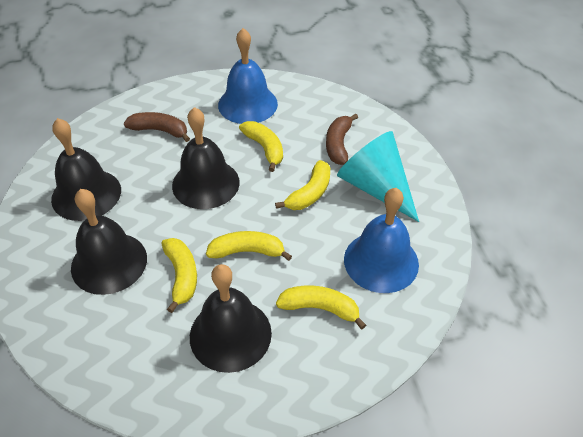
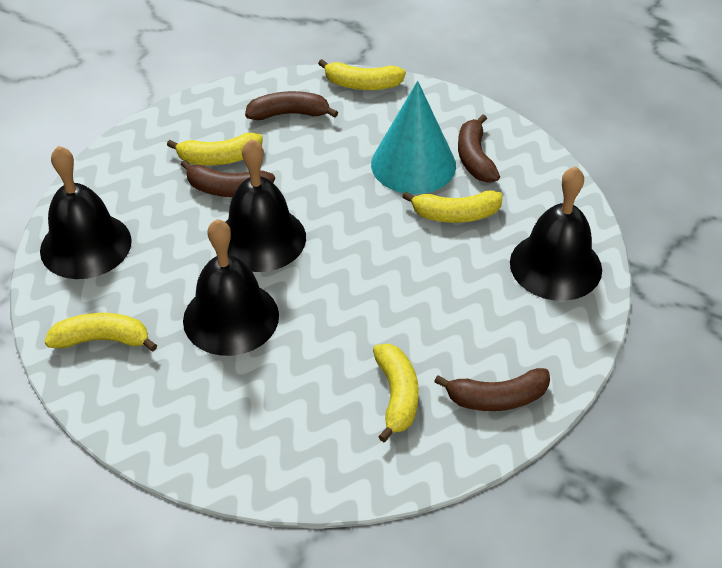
blue bell: [218,28,278,124] [344,188,419,293] = 2 -> none = 0
brown banana: [124,112,190,142] [326,114,358,165] = 2 -> [181,160,275,197] [245,91,338,120] [434,368,550,411] [458,114,500,183] = 4

